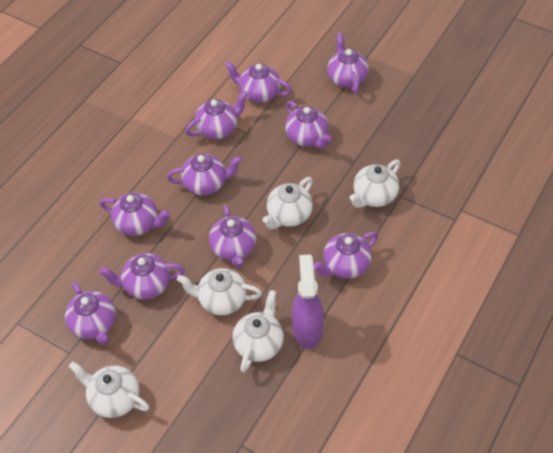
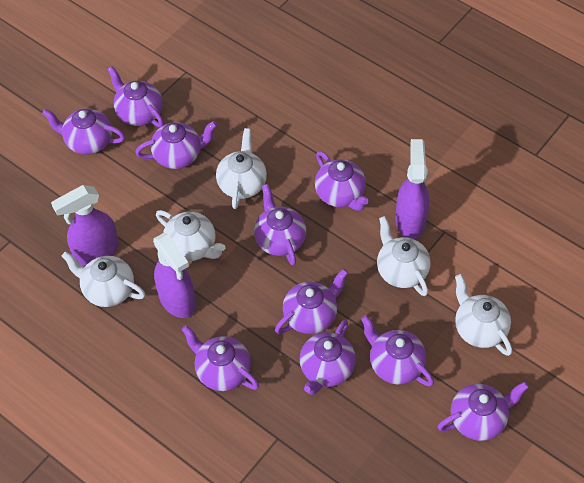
purple spray bottle: [292,255,324,349] = 1 -> [51,185,119,265] [153,233,196,318] [395,139,429,239] = 3

